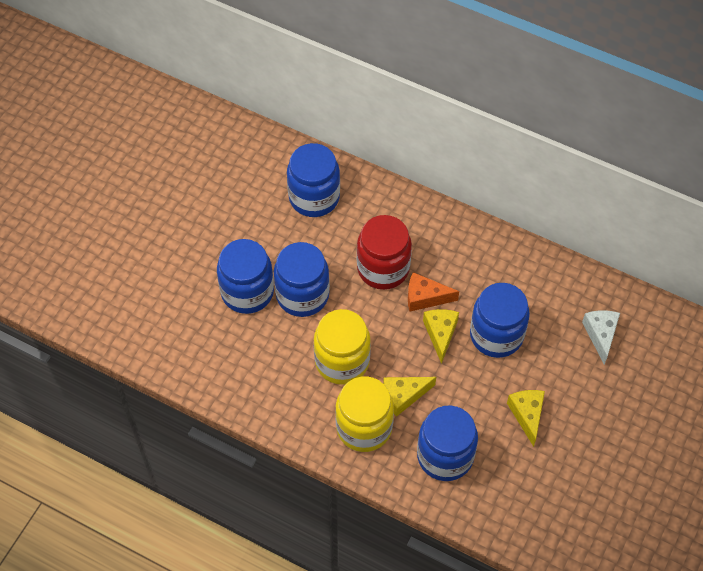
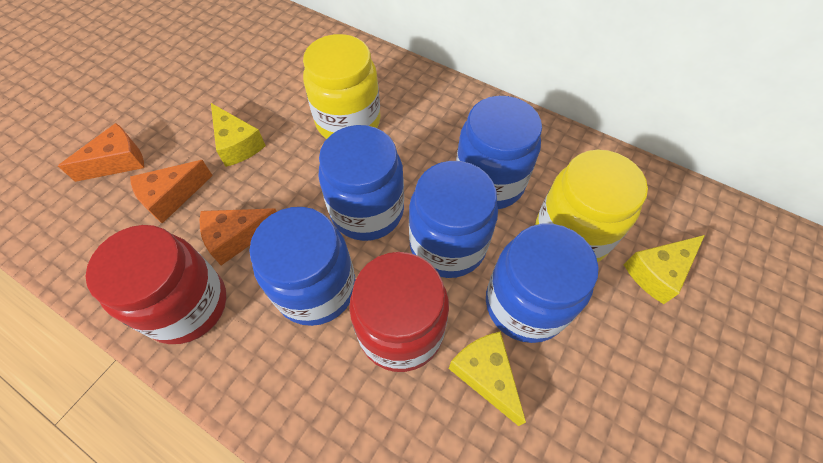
orange cheese: [408,272,459,312] = 1 -> [58,123,144,182] [130,160,213,223] [200,208,277,265] = 3
red jar: [357,215,412,290] = 1 -> [86,225,226,344] [349,252,449,372] = 2
white cheese: [582,310,620,365] = 1 -> none = 0

